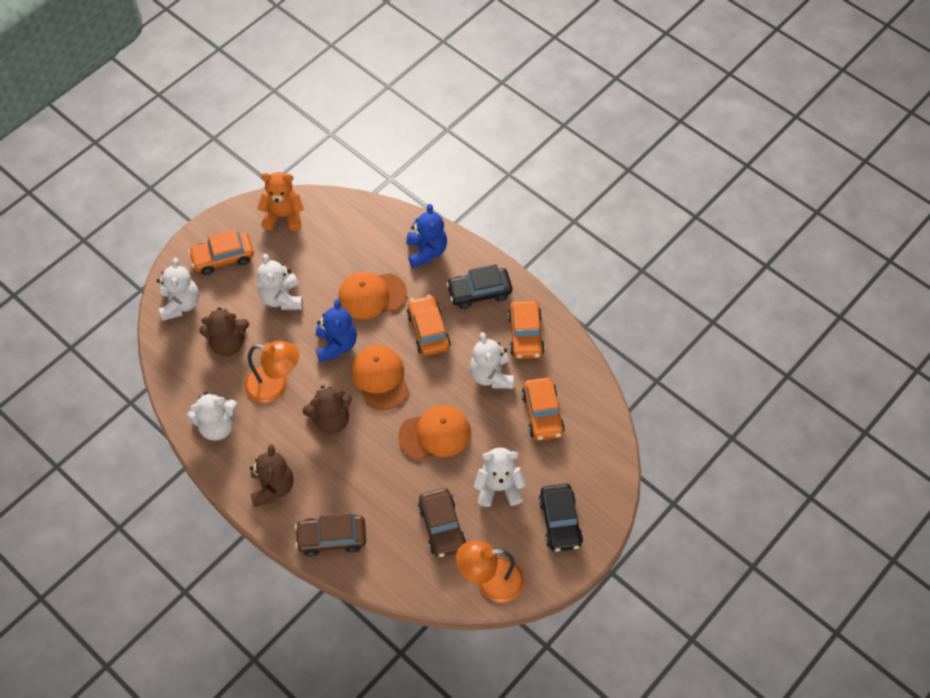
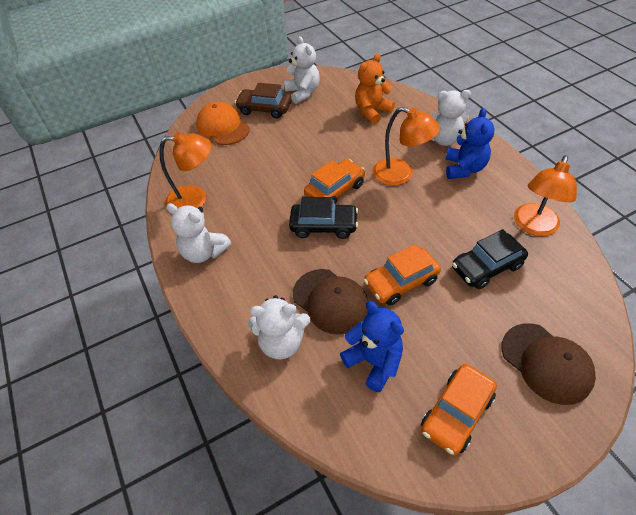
brown cap: none = 0 -> [293,269,369,335] [502,323,596,405] = 2
brown car: [295,513,366,556] [418,488,466,557] = 2 -> [235,83,291,119] = 1
brown teddy bear: [199,307,249,356] [250,444,294,507] [303,385,352,434] = 3 -> none = 0
orange cap: [338,272,407,319] [351,345,409,410] [398,405,471,460] = 3 -> [196,102,250,145] = 1
orange car: [188,229,254,275] [407,295,451,356] [508,301,545,359] [521,377,565,440] = 4 -> [304,159,365,205] [364,244,441,306] [421,364,497,455] = 3
orange lamp: [244,341,299,403] [456,541,524,602] = 2 -> [159,132,212,209] [373,107,440,186] [514,155,577,236] = 3
white teddy bear: [157,258,199,321] [186,392,237,441] [257,254,303,310] [470,332,514,389] [474,447,526,507] = 5 -> [166,203,232,263] [248,295,310,359] [284,36,320,104] [429,90,471,146] = 4

